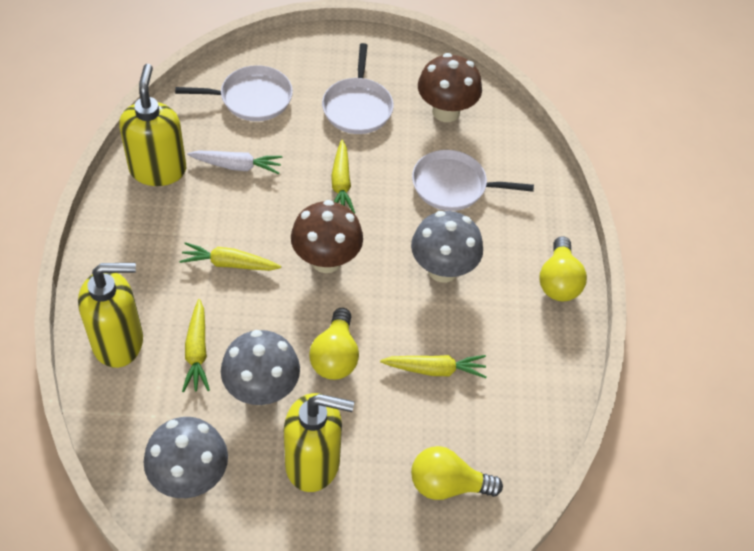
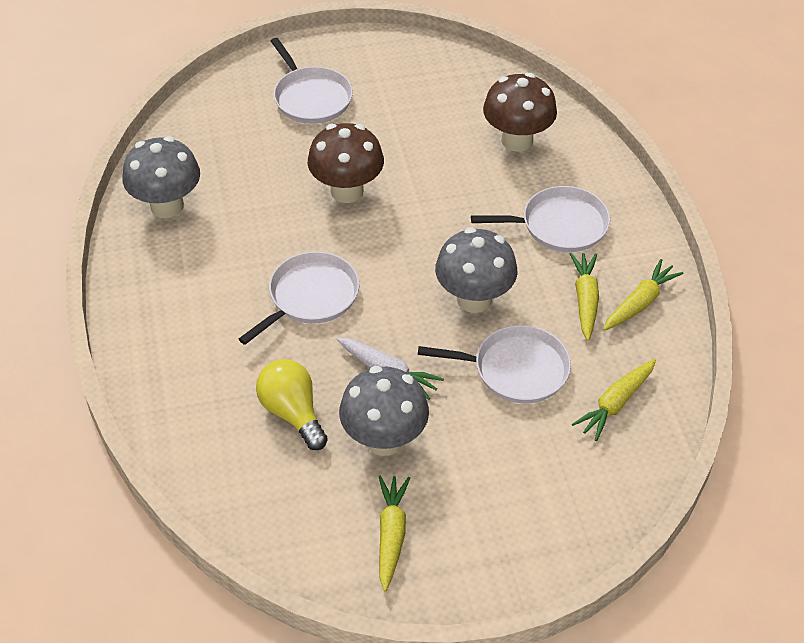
white pan: [175,65,293,121] [322,43,394,134] [412,150,534,211] = 3 -> [239,251,359,345] [271,38,353,124] [418,325,571,403] [471,186,610,252] = 4
yellow light bulb: [309,308,359,380] [411,446,503,500] [539,236,587,301] = 3 -> [256,359,328,450] = 1
yellow soap dispenser: [78,263,143,368] [119,64,186,186] [284,393,354,492] = 3 -> none = 0

